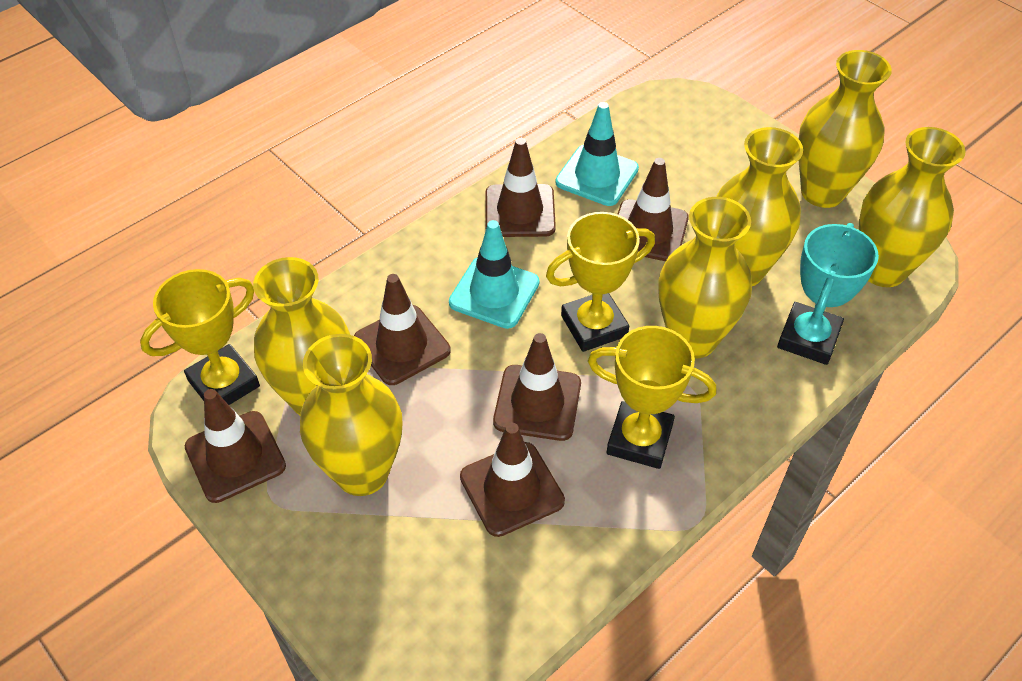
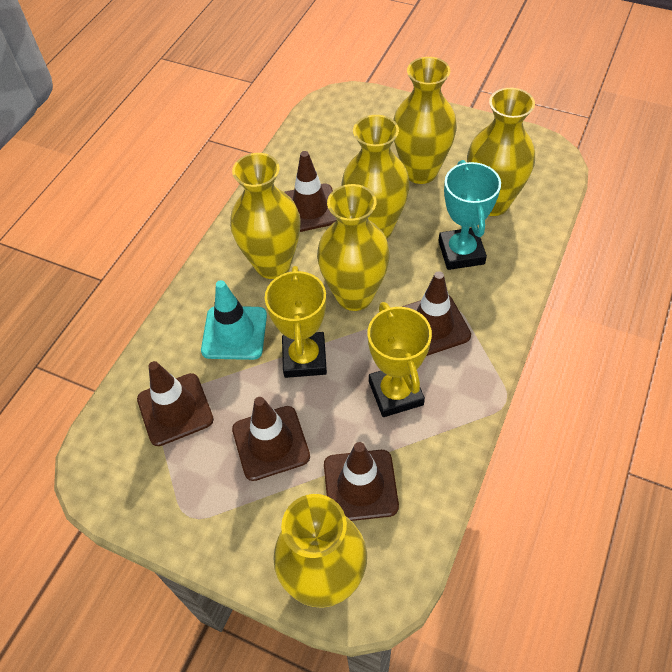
brown traffic cone: [185,389,286,503] [354,274,451,385] [460,423,565,537] [486,138,556,237] [493,333,581,441] [618,158,689,261] = 6 -> [137,361,214,446] [232,397,310,481] [285,151,337,232] [324,442,399,521] [402,271,471,356] = 5
turquoise traffic cone: [449,220,540,329] [556,102,639,206] = 2 -> [201,280,267,360] = 1
yellow trophy: [140,269,260,405] [546,212,655,352] [588,326,717,469] = 3 -> [265,266,327,378] [368,302,432,417] = 2

